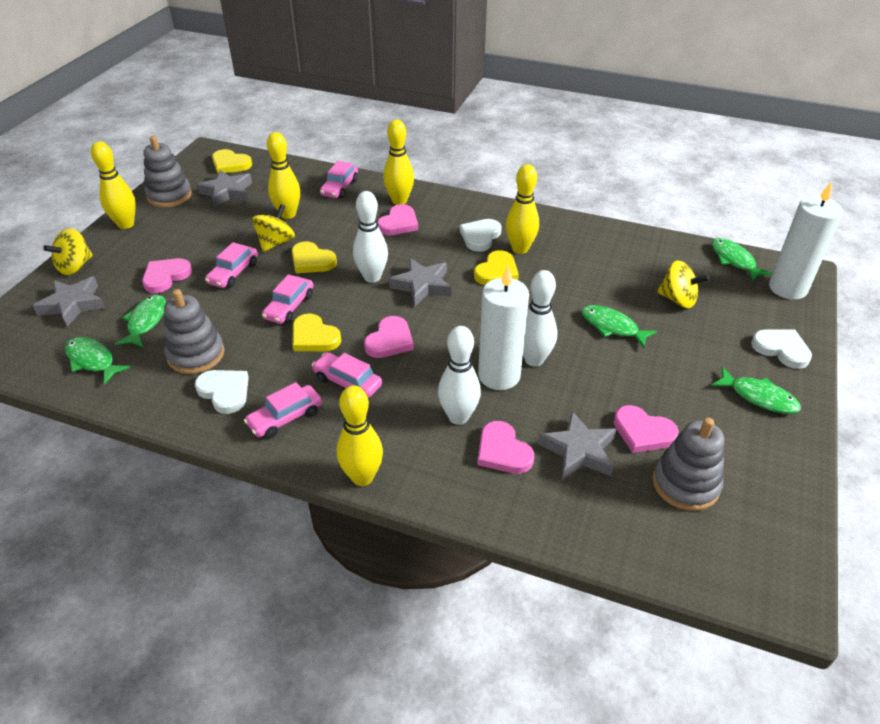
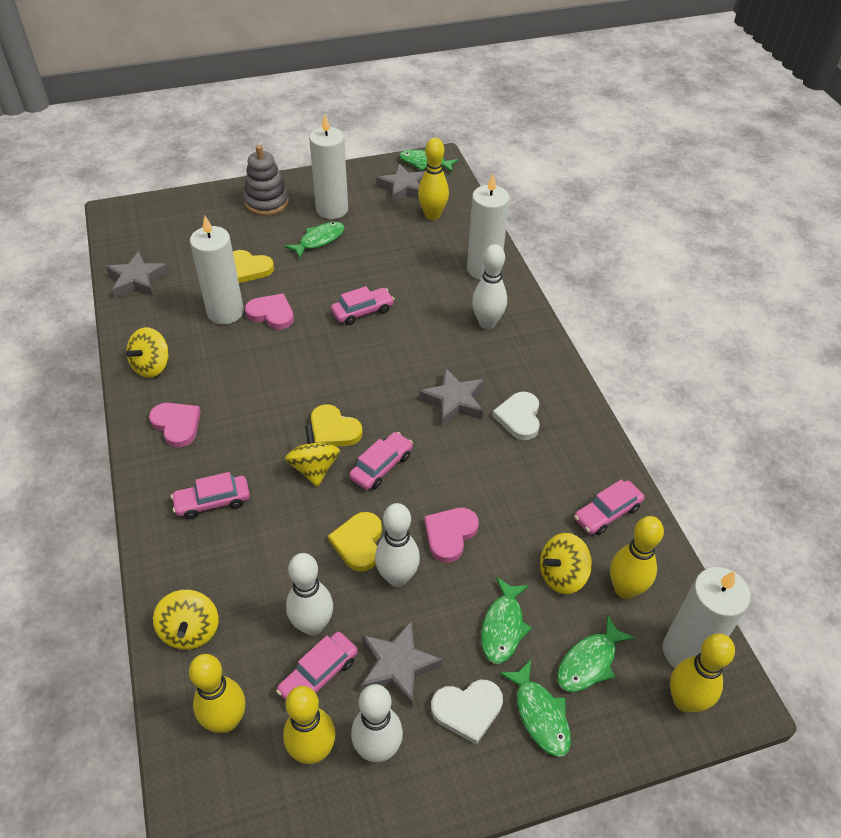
grey stacking toy: [143,136,192,207] [164,289,224,374] [652,418,724,511] = 3 -> [243,145,289,216] = 1
pink heart: [142,258,192,293] [364,316,414,358] [377,204,418,235] [477,421,534,474] [614,405,679,453] = 5 -> [149,403,201,448] [245,293,294,330] [424,508,479,562] = 3
white bowling pin: [353,191,388,283] [438,326,481,425] [523,270,557,367] = 3 -> [286,553,333,636] [351,684,403,762] [375,503,420,587] [472,244,507,329] = 4
white candle: [478,266,529,390] [769,181,843,300] = 2 -> [190,216,244,324] [309,115,348,219] [467,174,510,280] [663,567,751,668] = 4
white heart: [195,370,249,414] [460,219,502,252] [751,329,812,369] = 3 -> [431,680,503,745] [492,392,540,440] = 2
yellow heart: [212,149,252,174] [292,241,337,273] [293,313,341,351] [474,250,519,285] = 4 -> [233,250,274,283] [311,404,363,446] [328,512,382,572] = 3
yellow spinning top: [43,228,93,275] [252,204,295,252] [657,261,710,308] = 3 -> [126,327,169,378] [153,590,218,650] [285,425,340,487] [540,533,592,594] = 4

